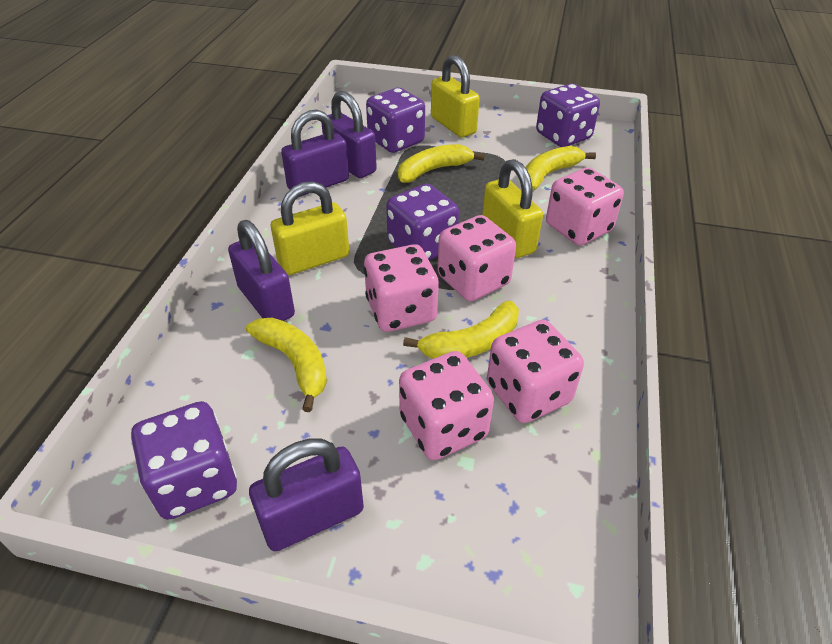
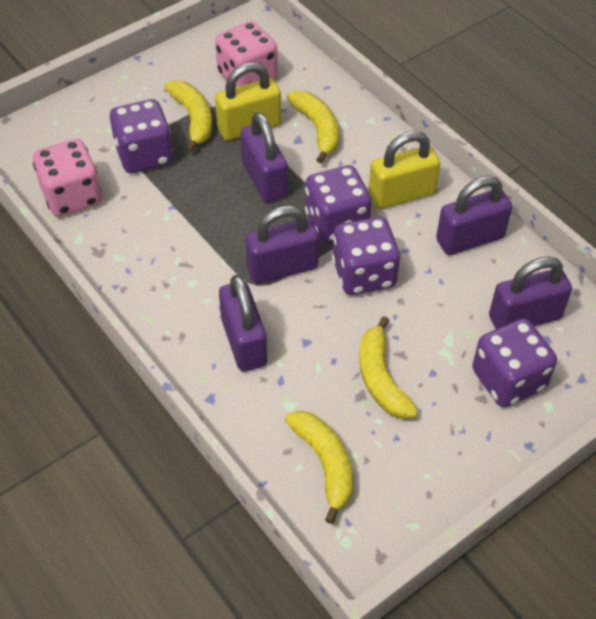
pink dice: [364,244,439,332] [399,351,494,460] [437,215,516,301] [487,320,584,423] [546,167,624,246] = 5 -> [33,139,102,217] [215,21,278,87] = 2
purple padlock: [228,220,295,321] [249,438,364,551] [281,110,349,197] [321,91,377,178] = 4 -> [219,275,267,372] [240,112,288,203] [245,205,319,284] [436,176,512,255] [489,256,572,329] = 5
yellow padlock: [271,181,349,275] [431,55,480,137] [482,159,543,258] = 3 -> [215,62,281,141] [368,131,440,209] = 2

